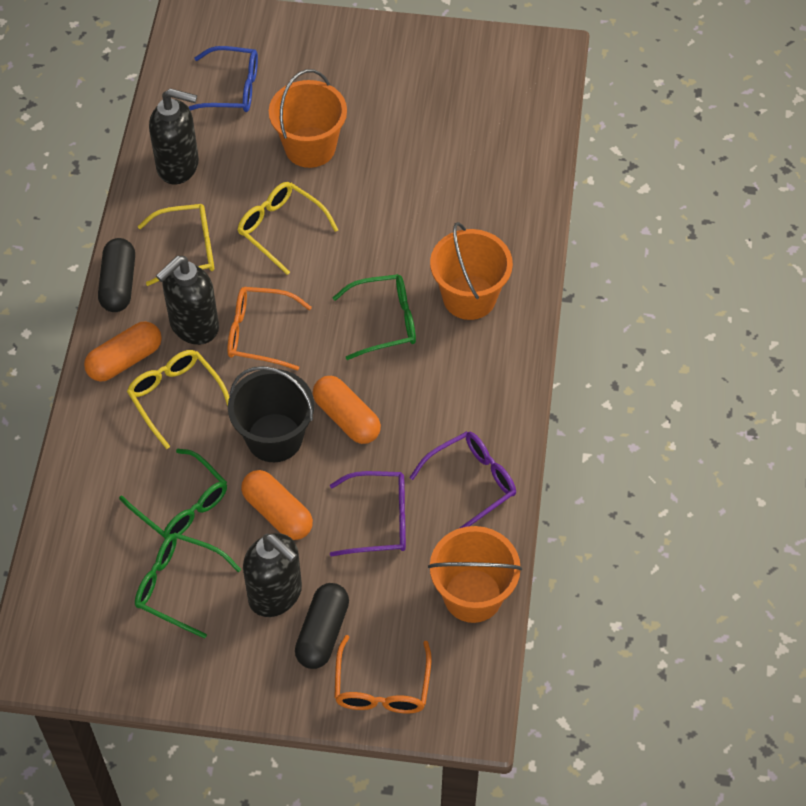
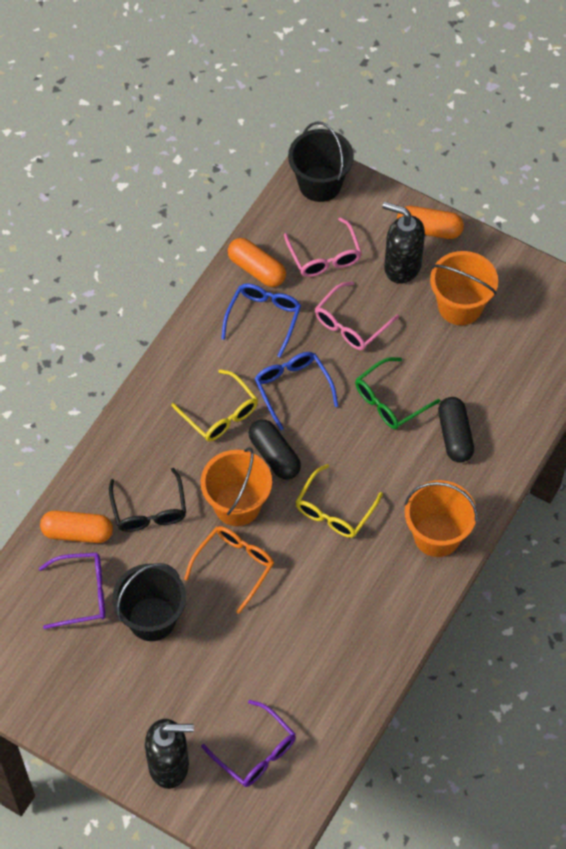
black bucket: [228,366,314,462] = 1 -> [112,563,186,641] [288,121,354,202] = 2
black glasses: none = 0 -> [109,468,186,532] = 1
black soap dispenser: [149,88,199,185] [156,256,219,345] [243,533,302,617] = 3 -> [145,719,194,789] [382,202,425,284] = 2
blue glasses: [189,46,258,112] = 1 -> [221,283,301,358] [255,352,338,431] = 2
green glasses: [119,449,227,539] [135,533,241,639] [332,274,416,360] = 3 -> [355,357,440,429] = 1
orange glasses: [227,287,312,370] [334,635,431,713] = 2 -> [184,526,274,614] = 1
pink glasses: none = 0 -> [284,217,362,277] [315,281,399,350] = 2
yellow glasses: [127,350,229,449] [138,204,214,286] [237,182,338,275] = 3 -> [171,369,258,442] [296,464,383,538] = 2

